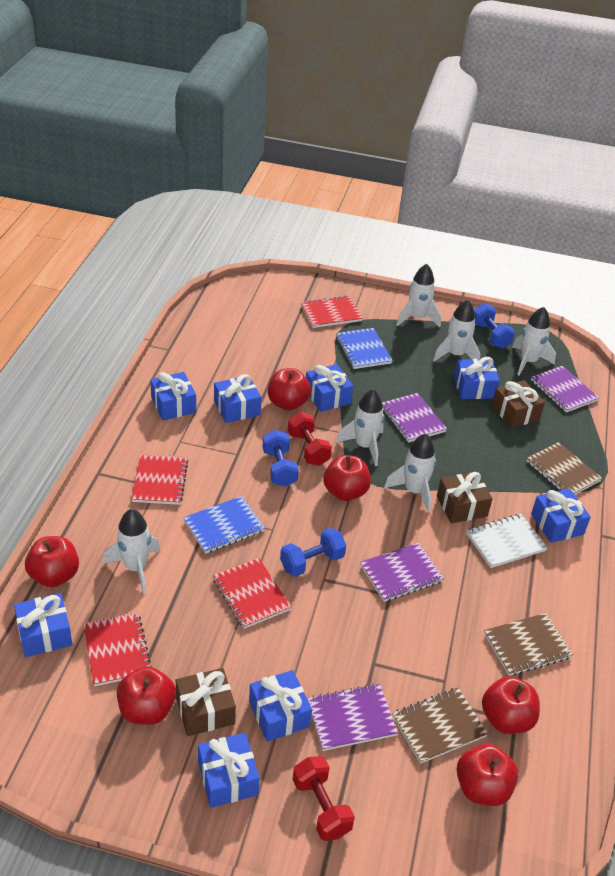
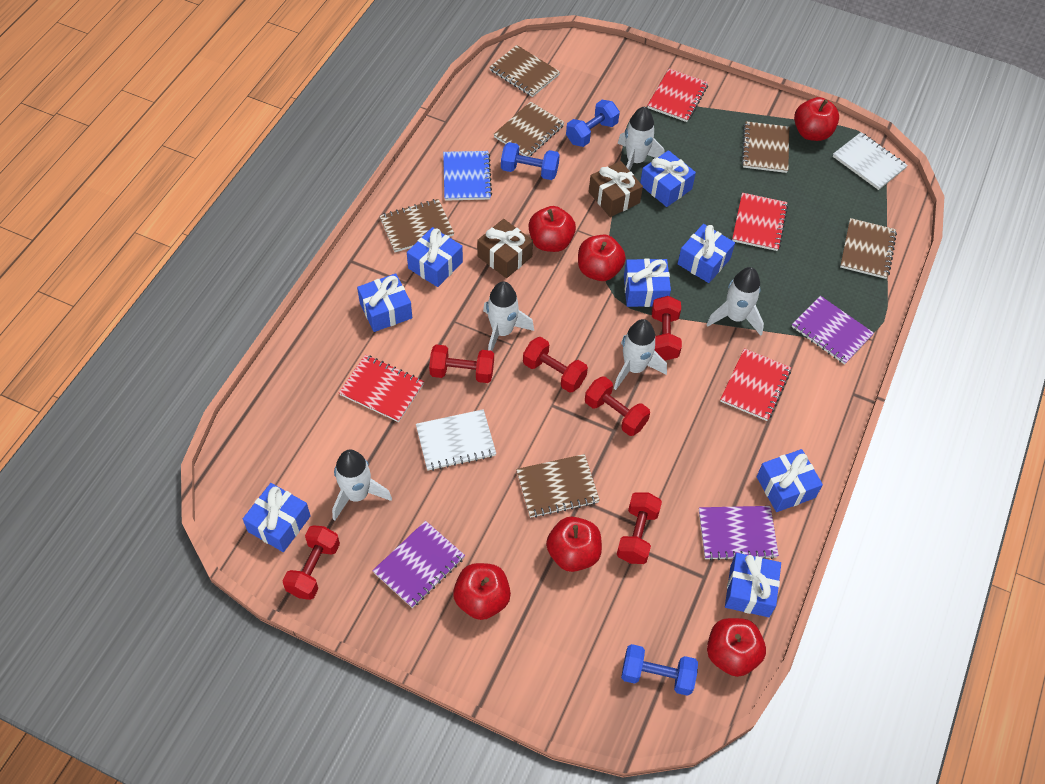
blue notebook: [183,496,265,554] [336,328,393,369] = 2 -> [443,151,492,201] = 1
brown gift: [176,668,236,736] [437,472,493,523] [492,380,545,428] = 3 -> [477,219,533,278] [589,161,643,217] = 2
brown notebook: [392,688,488,764] [484,613,573,676] [527,442,602,495] = 3 -> [380,199,454,252] [489,45,560,97] [493,101,565,157] [516,454,600,518] [742,121,789,173] [840,218,897,279] = 6
purple notebook: [307,684,398,751] [360,543,444,602] [382,393,447,443] [531,366,599,413] = 4 -> [372,521,465,608] [699,506,779,560] [792,296,874,365] = 3
red dumbbell: [288,412,332,466] [293,756,355,841] = 2 -> [283,525,340,600] [429,345,494,383] [523,337,588,393] [585,376,650,436] [617,492,662,564] [652,296,682,360] = 6
white notebook: [466,514,547,568] = 1 -> [416,409,496,471] [833,132,908,190] = 2
white rocket: [103,509,160,593] [336,389,384,466] [384,433,436,512] [397,264,441,327] [433,300,480,362] [513,307,556,376] = 6 -> [332,450,392,521] [483,281,534,351] [614,319,667,390] [618,106,664,171] [706,267,764,336] = 5

